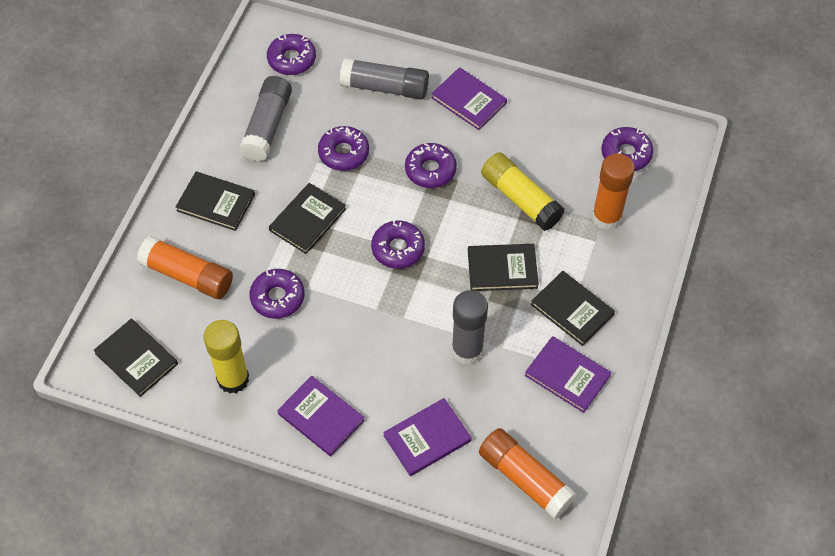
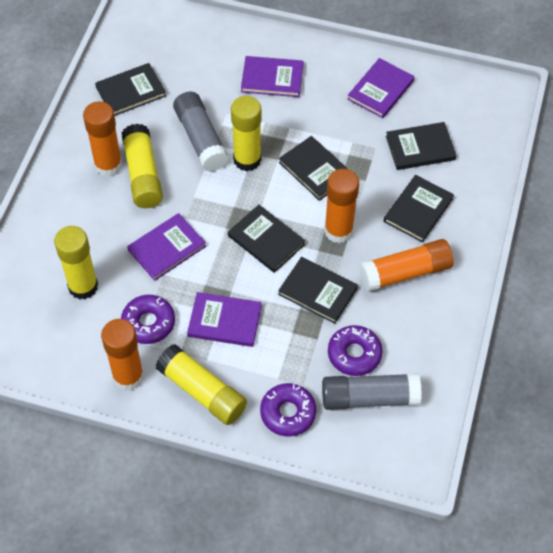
black book: [93,319,178,397] [176,171,255,231] [269,183,346,254] [468,244,539,291] [531,271,615,346] = 5 -> [95,63,166,116] [228,205,305,273] [278,257,358,324] [279,136,348,201] [384,175,454,242] [386,122,457,170] = 6
grey glue stick: [239,76,292,161] [340,58,429,100] [452,290,488,365] = 3 -> [173,92,229,172] [322,373,422,410] = 2
orange glue stick: [137,236,233,299] [479,428,577,519] [592,153,635,230] = 3 -> [83,101,122,177] [101,319,144,391] [324,169,359,243] [359,239,454,292] = 4
purple donut: [250,269,305,319] [267,34,316,75] [318,126,369,171] [371,221,425,269] [405,143,457,188] [602,127,653,171] = 6 -> [121,295,175,344] [260,383,316,436] [328,325,383,376] = 3
yellow glue stick: [203,320,249,393] [481,152,564,231] = 2 -> [54,226,98,300] [121,124,163,208] [155,344,247,425] [231,96,262,171] = 4

